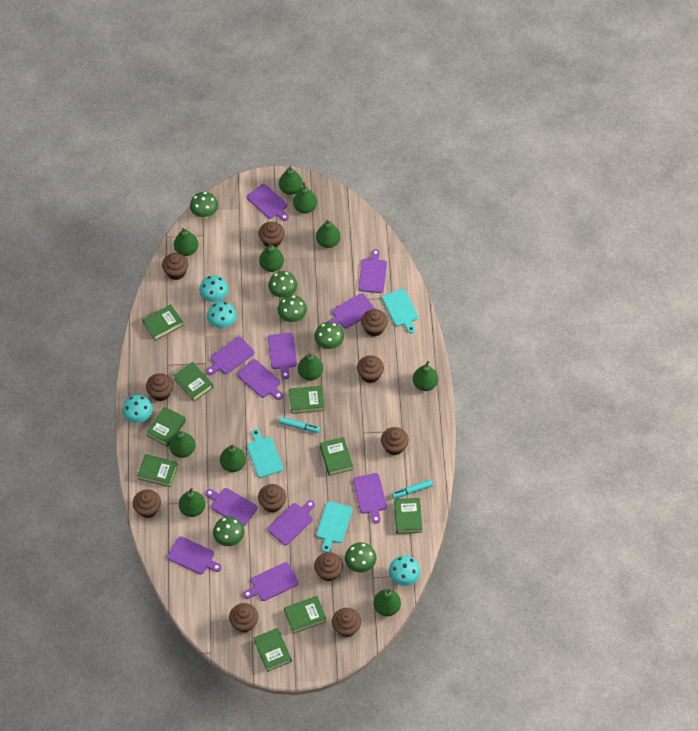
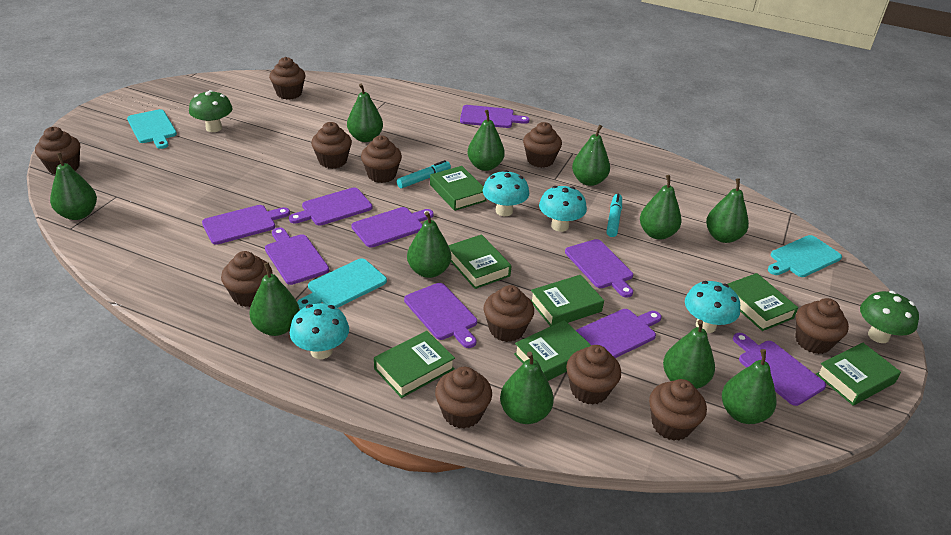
green book: [137,454,178,487] [143,304,184,341] [146,406,186,447] [173,362,213,401] [253,628,292,672] [284,596,326,634] [289,385,325,414] [320,437,353,476] [394,498,422,534] = 9 -> [374,331,455,398] [430,166,487,211] [448,234,511,289] [514,320,591,381] [531,275,604,326] [727,273,798,331] [816,343,901,405] = 7
green mushroom: [190,192,218,218] [213,516,244,546] [268,271,297,298] [278,295,307,322] [314,322,344,349] [345,542,376,573] = 6 -> [189,90,233,132] [860,291,919,343] = 2
purple cutting board: [167,536,221,574] [206,337,254,375] [206,488,257,527] [237,359,283,400] [243,562,298,601] [247,184,289,221] [268,333,297,379] [268,500,315,545] [327,293,375,328] [353,473,387,524] [358,249,387,293] = 11 -> [202,205,290,245] [265,227,329,285] [289,187,372,226] [351,207,434,248] [404,283,477,348] [460,105,530,128] [565,239,633,297] [576,309,661,358] [733,333,826,406] = 9

